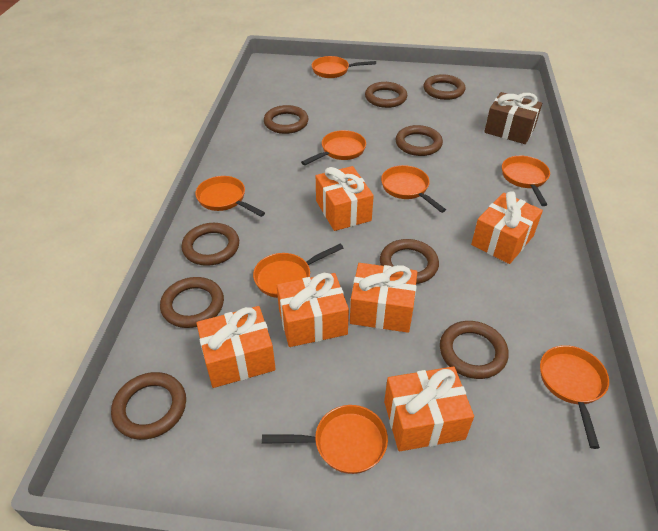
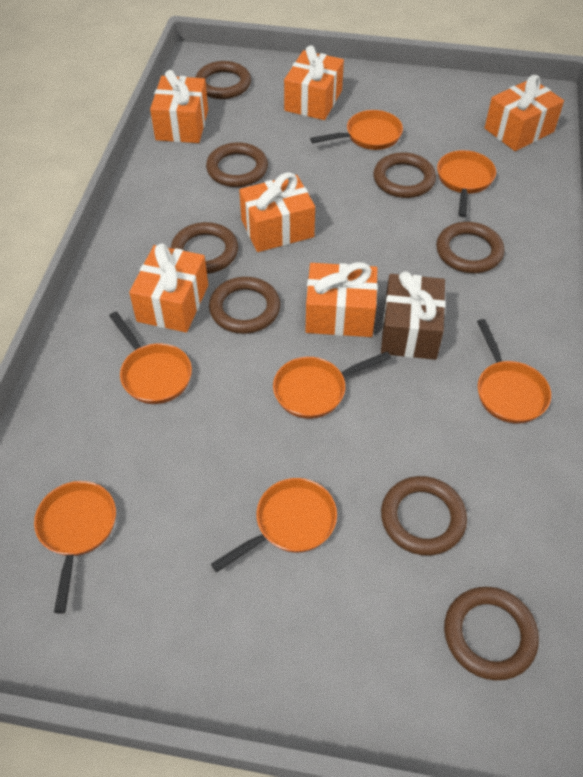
brown ring: [111,372,186,440] [160,277,224,328] [181,223,239,266] [264,105,309,134] [365,82,407,108] [380,239,439,284] [396,125,443,156] [423,74,465,100] [440,321,509,379] = 9 -> [171,222,238,274] [195,61,251,99] [206,142,268,187] [209,277,280,334] [373,152,436,198] [381,476,467,556] [436,222,504,273] [444,587,539,680] = 8
orange pan: [195,176,265,217] [253,244,343,298] [262,405,388,474] [301,130,366,165] [312,56,376,78] [381,165,446,213] [502,156,550,206] [540,345,609,449] = 8 -> [34,481,116,614] [109,312,192,404] [211,478,337,572] [273,351,391,419] [310,110,403,150] [437,150,496,217] [477,319,551,424] = 7

